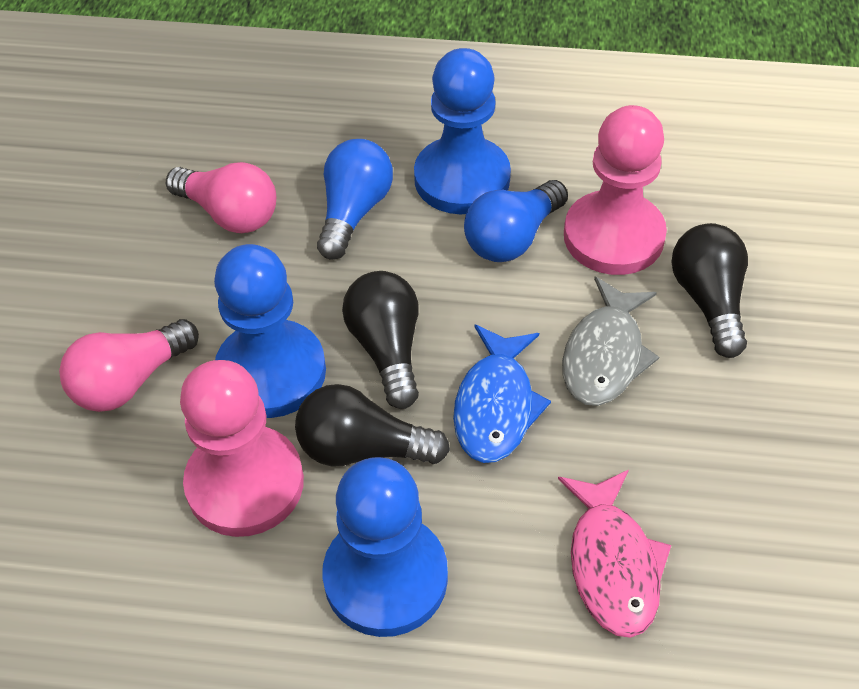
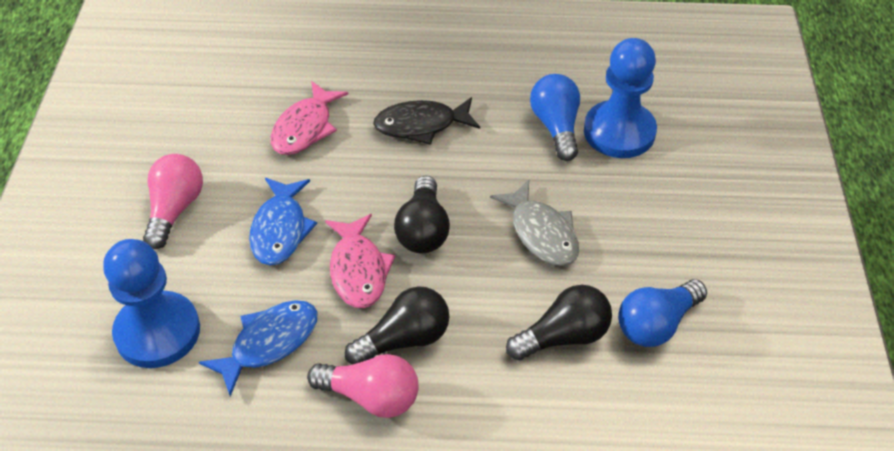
black fish: none = 0 -> [373,97,480,145] = 1
blue fish: [453,325,551,463] = 1 -> [199,300,317,396] [249,178,317,266] = 2
blue pawn: [214,244,326,418] [322,457,448,637] [414,48,511,214] = 3 -> [103,239,200,368] [584,38,657,158] = 2
pink fish: [558,470,671,638] = 1 -> [271,81,348,155] [325,214,395,308] = 2
pink pawn: [180,360,304,537] [564,105,667,275] = 2 -> none = 0

